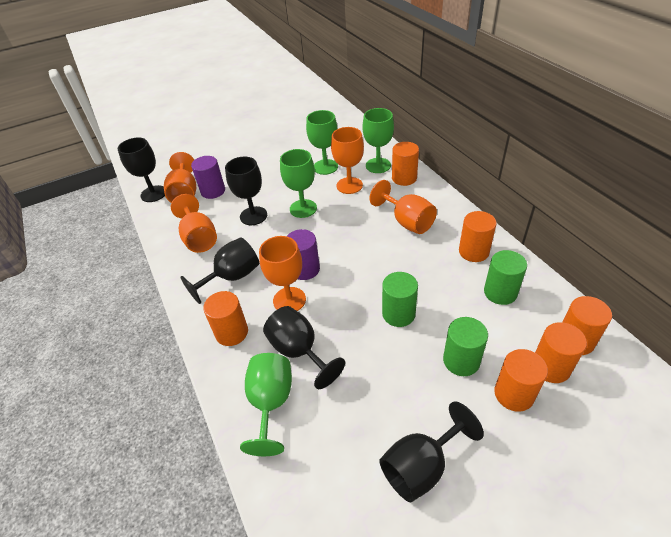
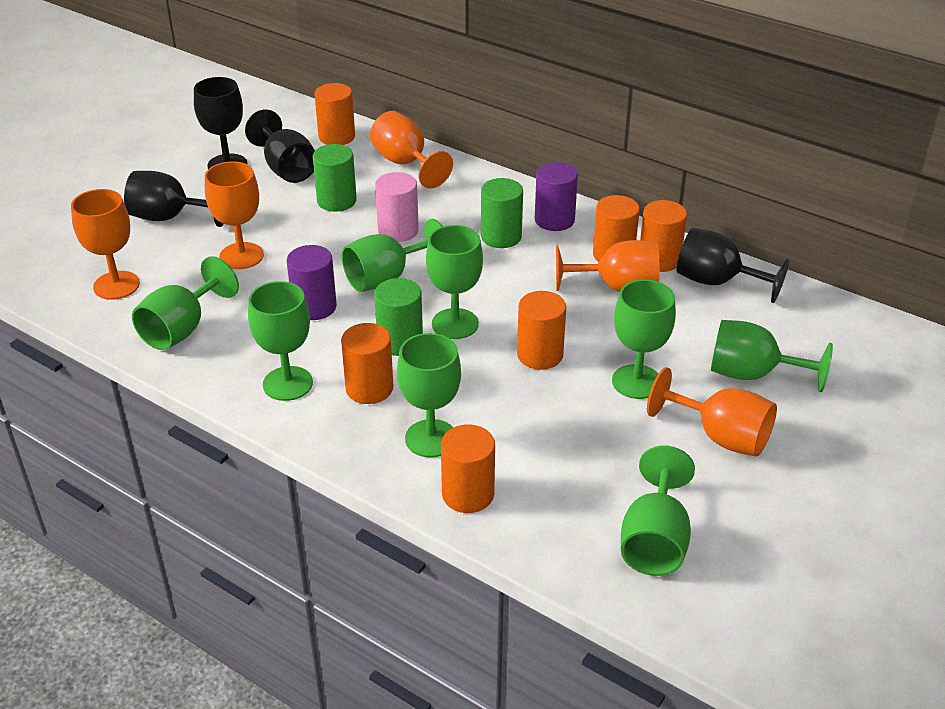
black goblet: [118,137,165,202] [180,237,259,304] [225,157,267,225] [263,306,345,389] [379,401,484,502] = 5 -> [124,171,224,227] [194,77,248,169] [245,109,315,183] [677,228,789,303] = 4
green goblet: [240,353,292,456] [280,149,317,218] [306,110,338,175] [363,108,394,173] = 4 -> [132,256,239,350] [248,281,313,401] [342,219,443,292] [397,333,461,458] [426,225,483,339] [612,280,676,399] [621,446,695,576] [711,320,833,392] = 8
pink cylinder: none = 0 -> [375,172,419,242] = 1

